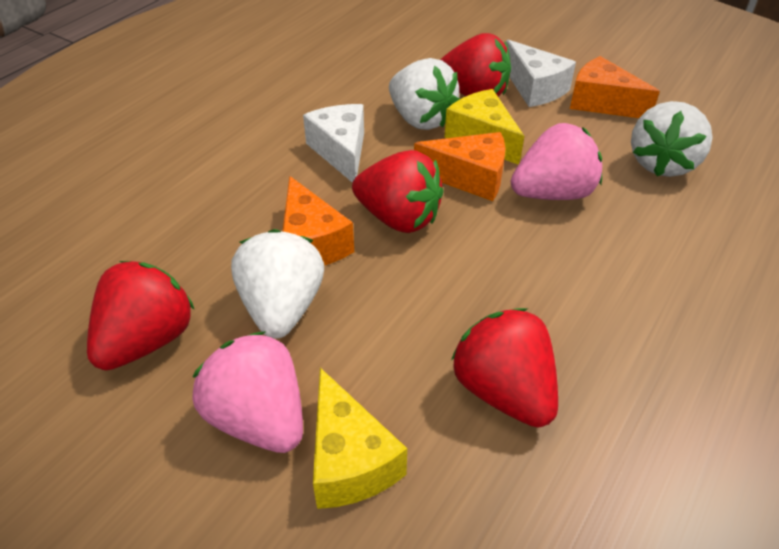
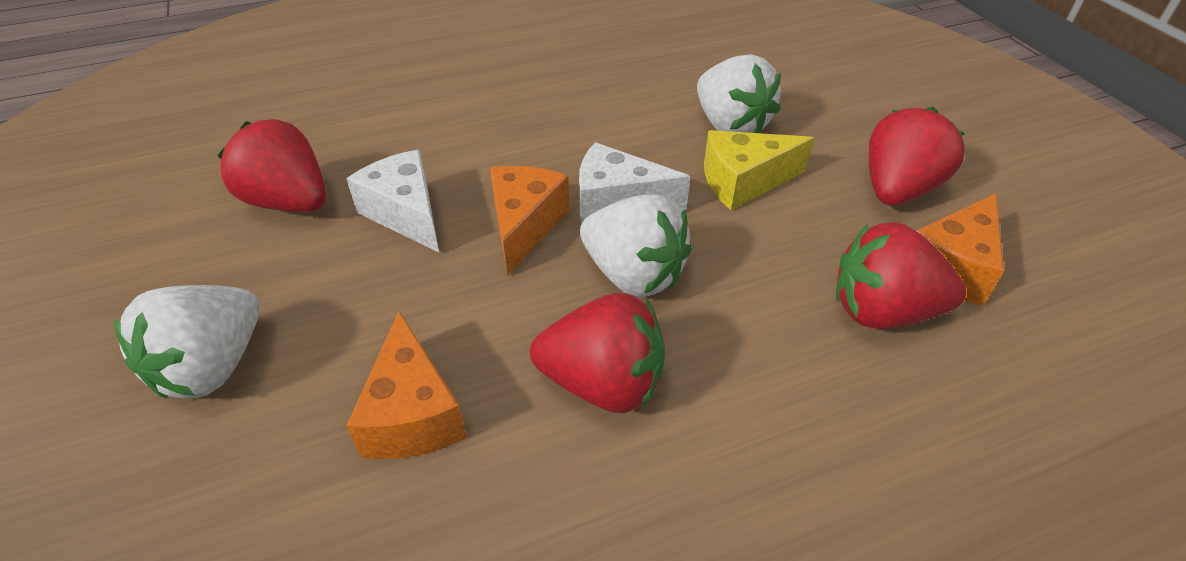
pink strawberry: [192,331,303,453] [511,123,602,200] = 2 -> none = 0
yellow cheese: [313,368,407,509] [444,89,524,165] = 2 -> [704,130,814,210] = 1

